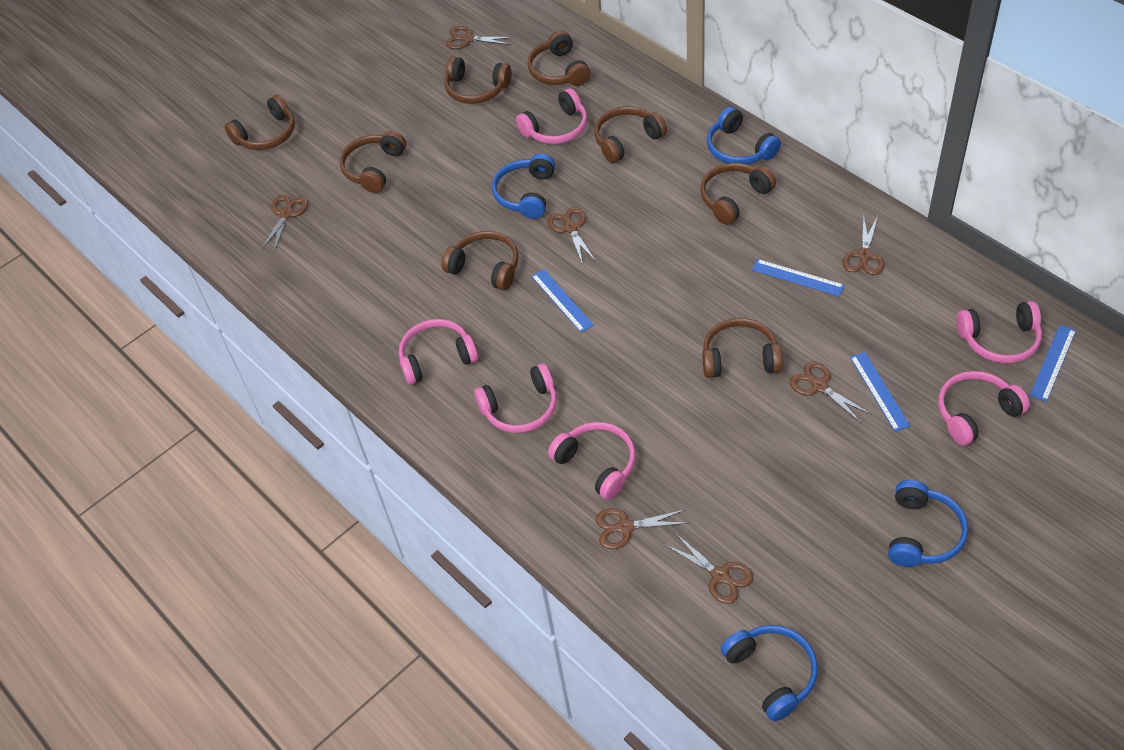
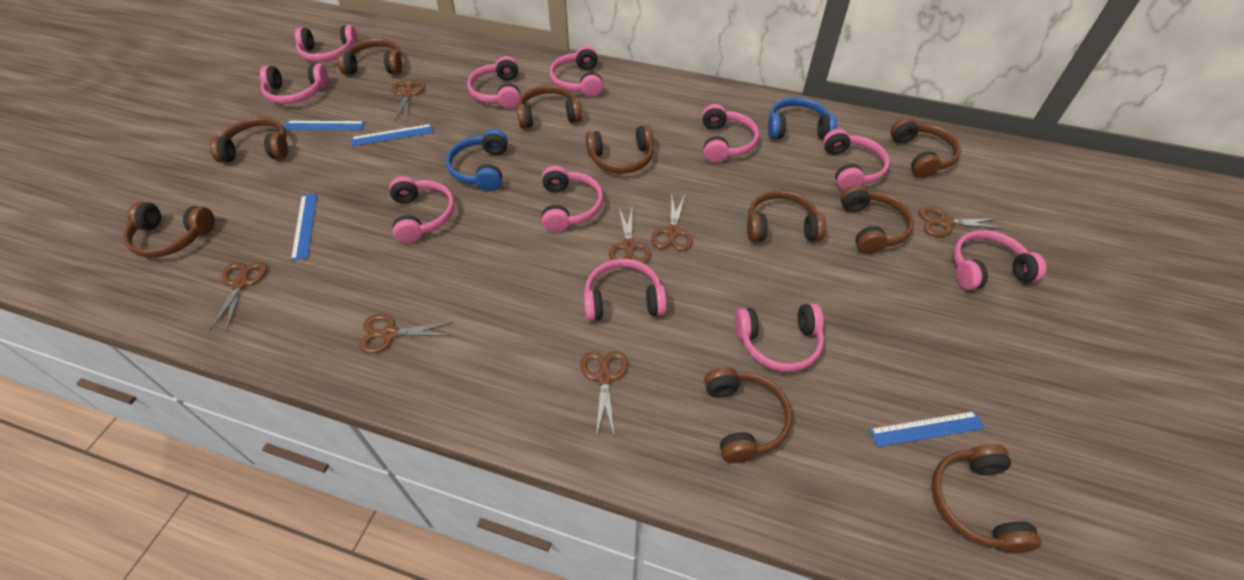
blue headphones: [492,154,555,219] [707,107,781,165] [721,625,818,721] [888,480,968,567] = 4 -> [446,129,508,191] [768,97,837,139] = 2
brown headphones: [225,95,295,150] [340,131,406,193] [441,231,518,290] [444,56,512,104] [527,31,591,86] [594,106,667,163] [700,163,776,225] [702,318,782,378] = 8 -> [123,202,215,258] [209,117,288,163] [338,38,402,75] [517,85,582,128] [586,125,654,174] [704,367,792,463] [747,190,826,242] [840,185,914,254] [890,118,961,178] [931,444,1041,553] = 10
pink headphones: [399,319,478,385] [474,363,557,433] [516,88,587,144] [548,422,636,500] [938,371,1030,445] [956,301,1042,363] = 6 -> [260,64,328,104] [295,25,358,62] [389,176,455,243] [467,56,521,109] [542,166,603,232] [550,46,603,97] [584,259,667,321] [702,104,759,163] [735,303,824,372] [823,129,890,190] [953,230,1046,290] = 11

